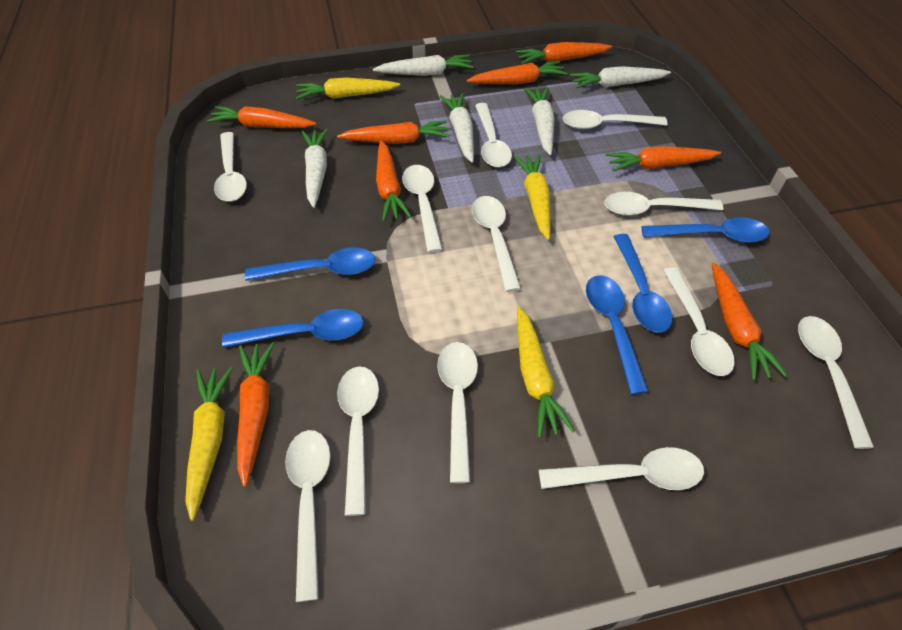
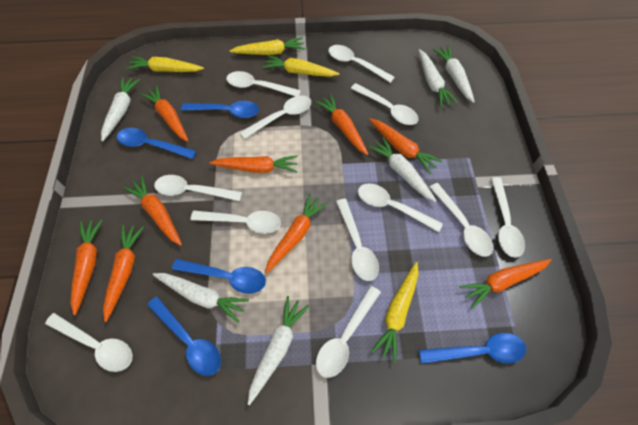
orange carrot: [207,106,316,128] [237,342,274,487] [337,120,450,144] [376,140,412,222] [467,61,567,84] [516,42,612,64] [606,146,721,172] [712,263,787,380] = 8 -> [70,219,103,315] [103,225,144,322] [124,176,182,246] [140,85,188,142] [209,155,298,173] [265,193,328,274] [315,94,368,155] [369,118,442,174] [459,259,551,308] = 9
white carrot: [302,129,328,208] [373,55,473,76] [439,93,474,163] [524,87,554,155] [570,66,671,89] = 5 -> [101,77,140,142] [153,273,249,323] [247,296,309,405] [368,137,436,202] [419,49,458,107] [433,45,475,103] = 6

